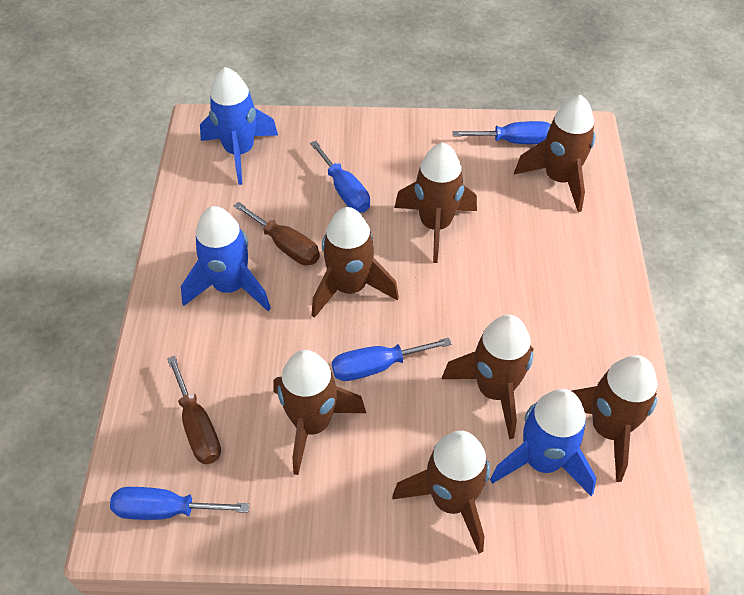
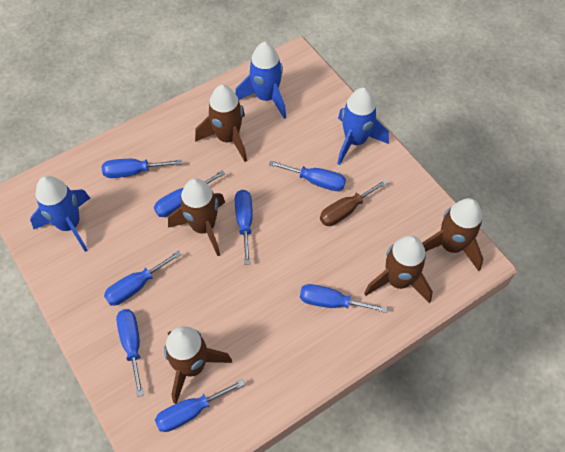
blue screwdriver: [110,487,249,520] [310,141,370,213] [332,338,452,381] [452,121,551,144] = 4 -> [102,159,182,178] [104,250,182,306] [116,309,144,397] [154,170,226,217] [155,379,245,432] [235,190,253,265] [269,160,346,191] [300,284,388,313] = 8
brown rocket: [273,350,366,475] [312,207,399,318] [392,431,490,553] [395,142,477,263] [442,315,534,439] [514,95,595,212] [572,355,657,482] = 7 -> [164,326,232,404] [168,178,225,256] [195,85,247,162] [364,235,433,303] [422,198,483,271] = 5
brown screwdriver: [167,356,221,464] [234,202,320,265] = 2 -> [320,179,388,226] = 1

